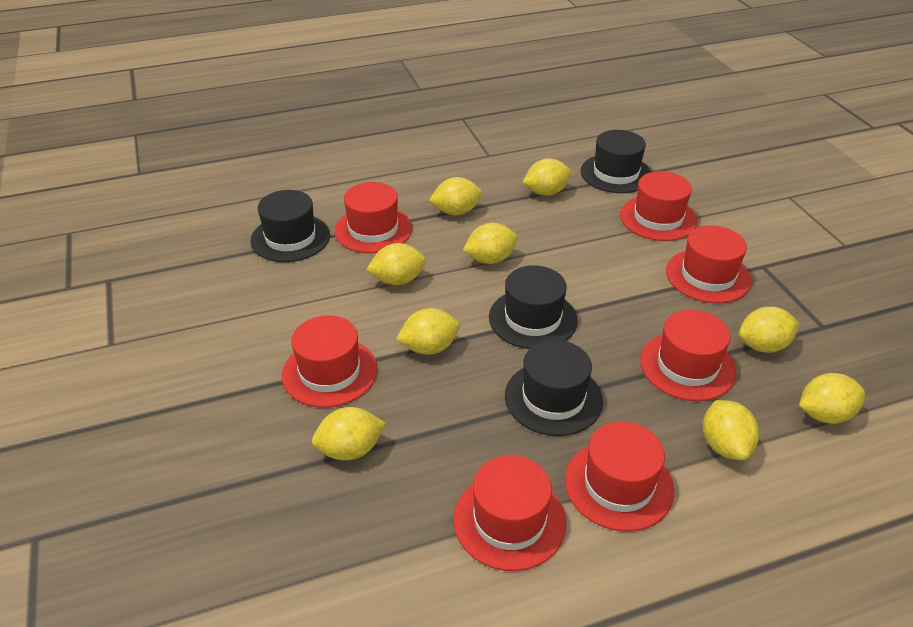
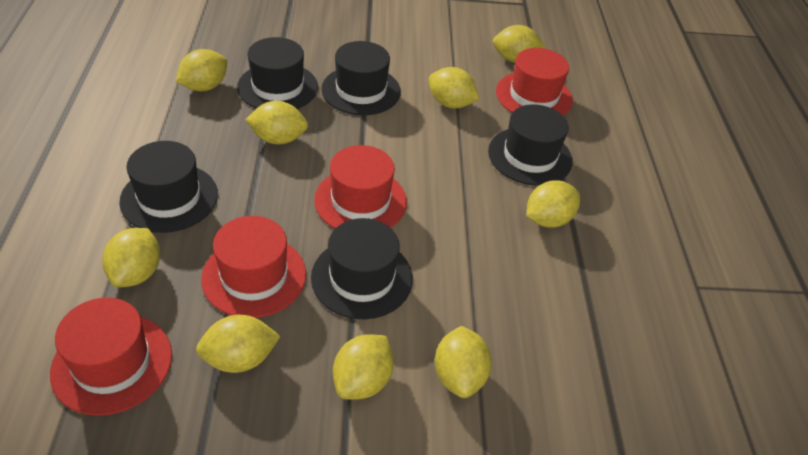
black hat: [250,190,330,262] [489,265,578,349] [505,340,603,436] [581,130,651,193] = 4 -> [119,141,218,233] [237,37,318,109] [311,218,413,320] [321,41,401,115] [488,104,573,186] = 5
red hat: [282,316,377,408] [334,182,412,253] [453,455,566,571] [565,422,674,531] [620,171,698,241] [640,310,737,401] [666,225,752,303] = 7 -> [50,297,172,416] [201,216,306,318] [314,145,407,229] [496,48,573,116] = 4

